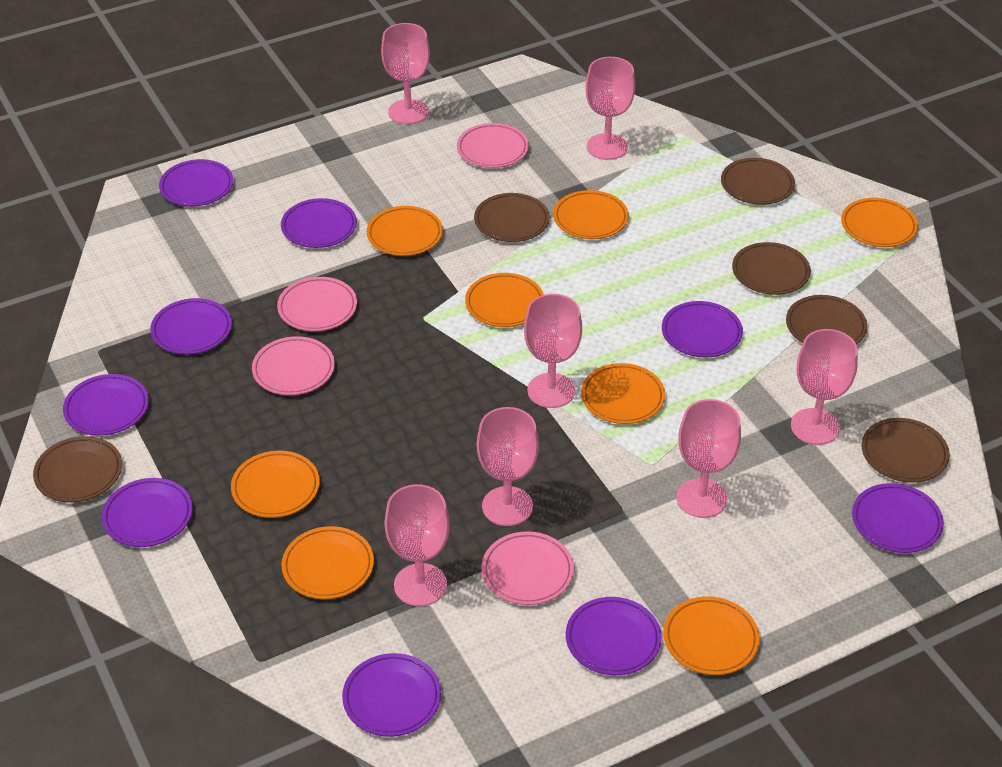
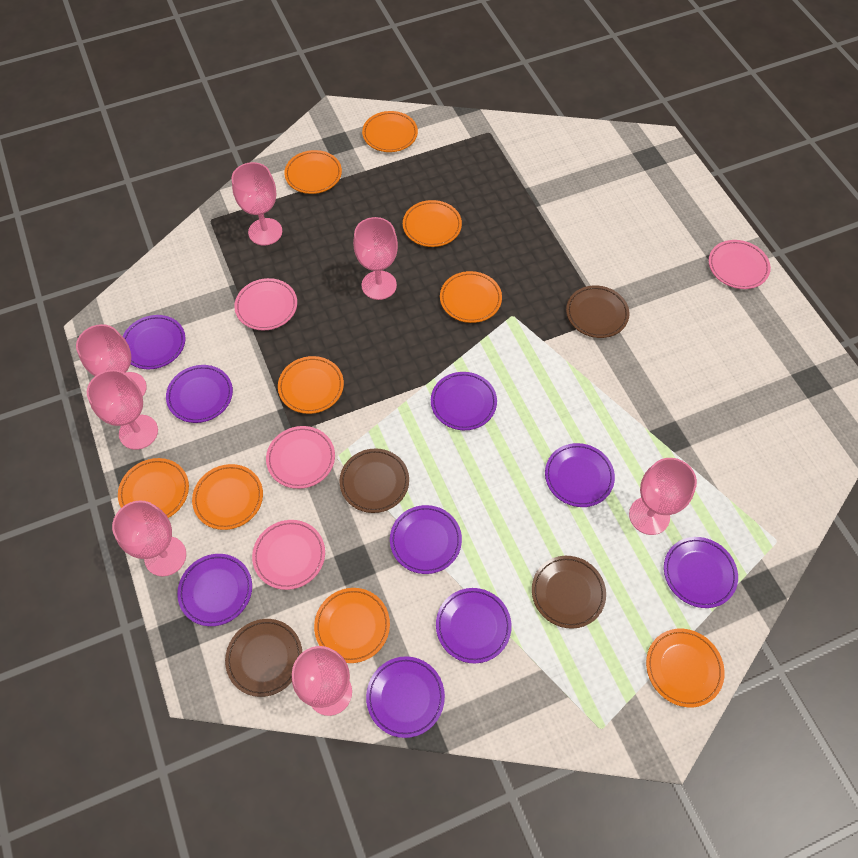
brown plate: [33,436,122,502] [474,193,550,242] [721,158,795,205] [732,242,811,295] [786,295,867,344] [861,418,950,483] = 6 -> [225,619,302,697] [339,448,409,513] [532,556,606,629] [566,285,630,338] = 4
orange plate: [231,450,320,518] [281,526,374,599] [367,206,443,256] [465,273,544,327] [553,190,629,239] [581,363,665,424] [663,596,760,675] [841,198,918,247] = 8 -> [118,458,189,518] [192,464,263,530] [278,356,344,414] [284,150,342,194] [314,588,390,663] [362,111,418,152] [403,200,462,247] [440,271,502,323] [646,629,725,707] = 9

